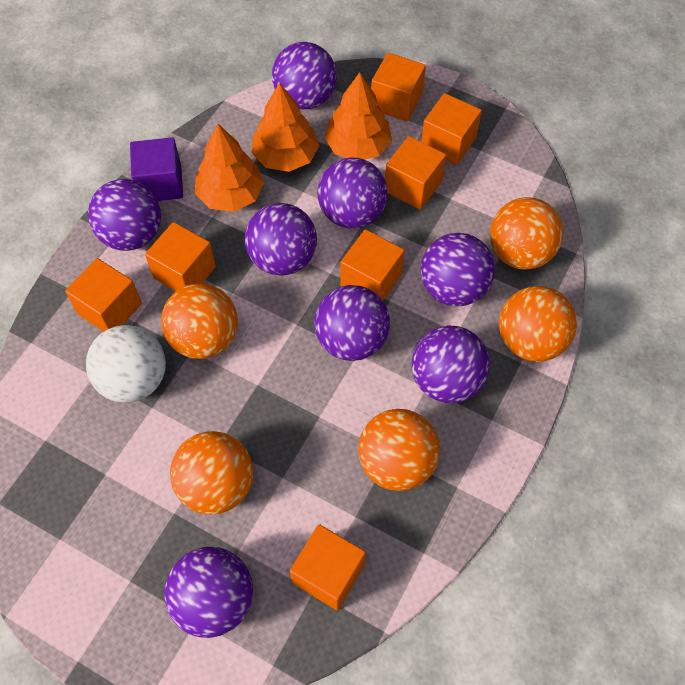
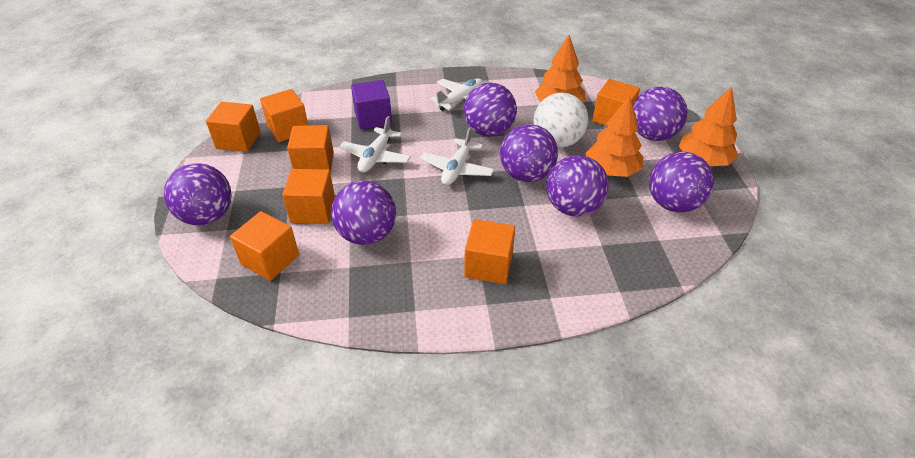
orange ball: [161,283,238,359] [170,431,253,515] [358,409,440,491] [490,197,563,270] [499,286,577,362] = 5 -> none = 0
purple ball: [88,179,161,251] [164,547,253,638] [245,203,317,276] [272,42,337,109] [314,285,390,361] [317,157,388,229] [411,325,490,403] [421,233,495,307] = 8 -> [164,163,232,226] [331,181,396,245] [464,83,517,137] [500,124,558,182] [546,155,609,217] [633,87,687,141] [649,152,714,213] = 7
white plane: none = 0 -> [339,116,411,173] [420,127,494,185] [430,79,483,111] = 3

